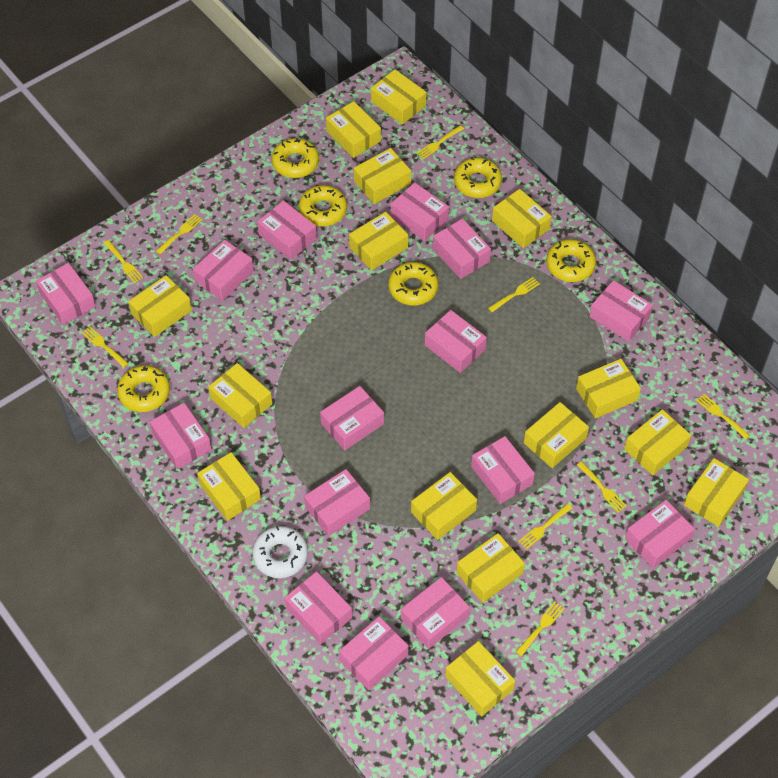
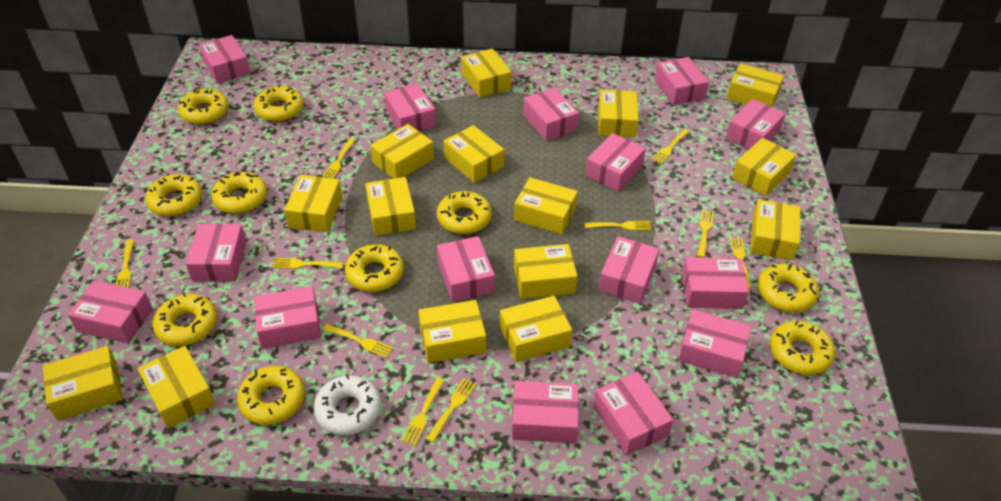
yellow donut: [117,365,170,412] [272,138,319,178] [299,185,347,226] [388,262,438,305] [454,157,502,198] [546,239,596,282] = 6 -> [145,174,202,216] [153,293,217,346] [178,89,229,125] [211,172,267,214] [237,366,305,425] [254,85,304,122] [345,244,404,292] [437,191,492,234] [757,263,819,312] [770,321,835,375] = 10
yellow fork: [82,327,128,368] [104,240,143,283] [156,214,203,254] [417,125,464,159] [488,277,540,312] [516,602,565,656] [518,503,572,550] [577,461,627,513] [696,394,750,440] = 9 -> [116,239,134,288] [272,258,343,269] [323,139,355,179] [323,324,393,358] [402,377,444,446] [426,378,476,443] [584,221,651,230] [651,129,690,164] [697,210,714,258] [730,238,751,289] = 10

